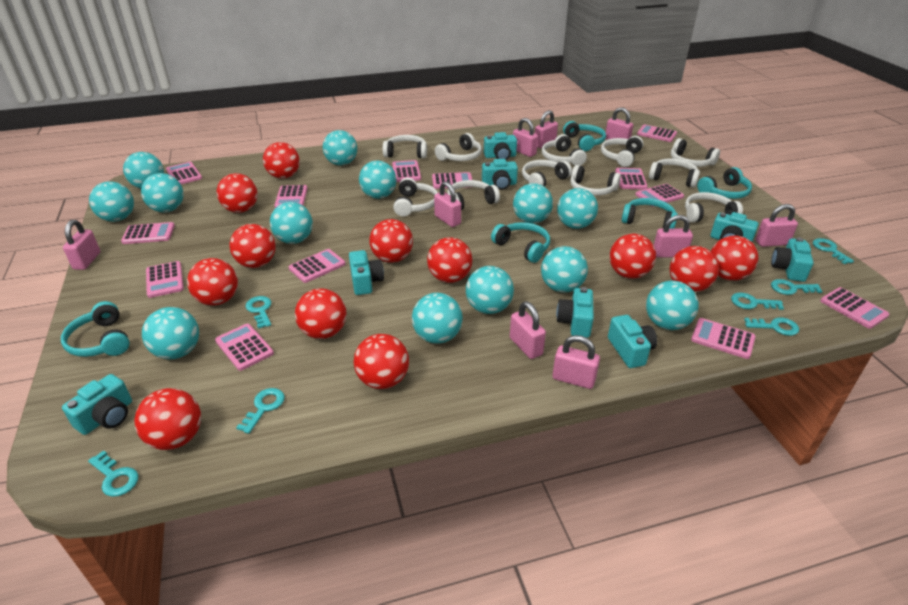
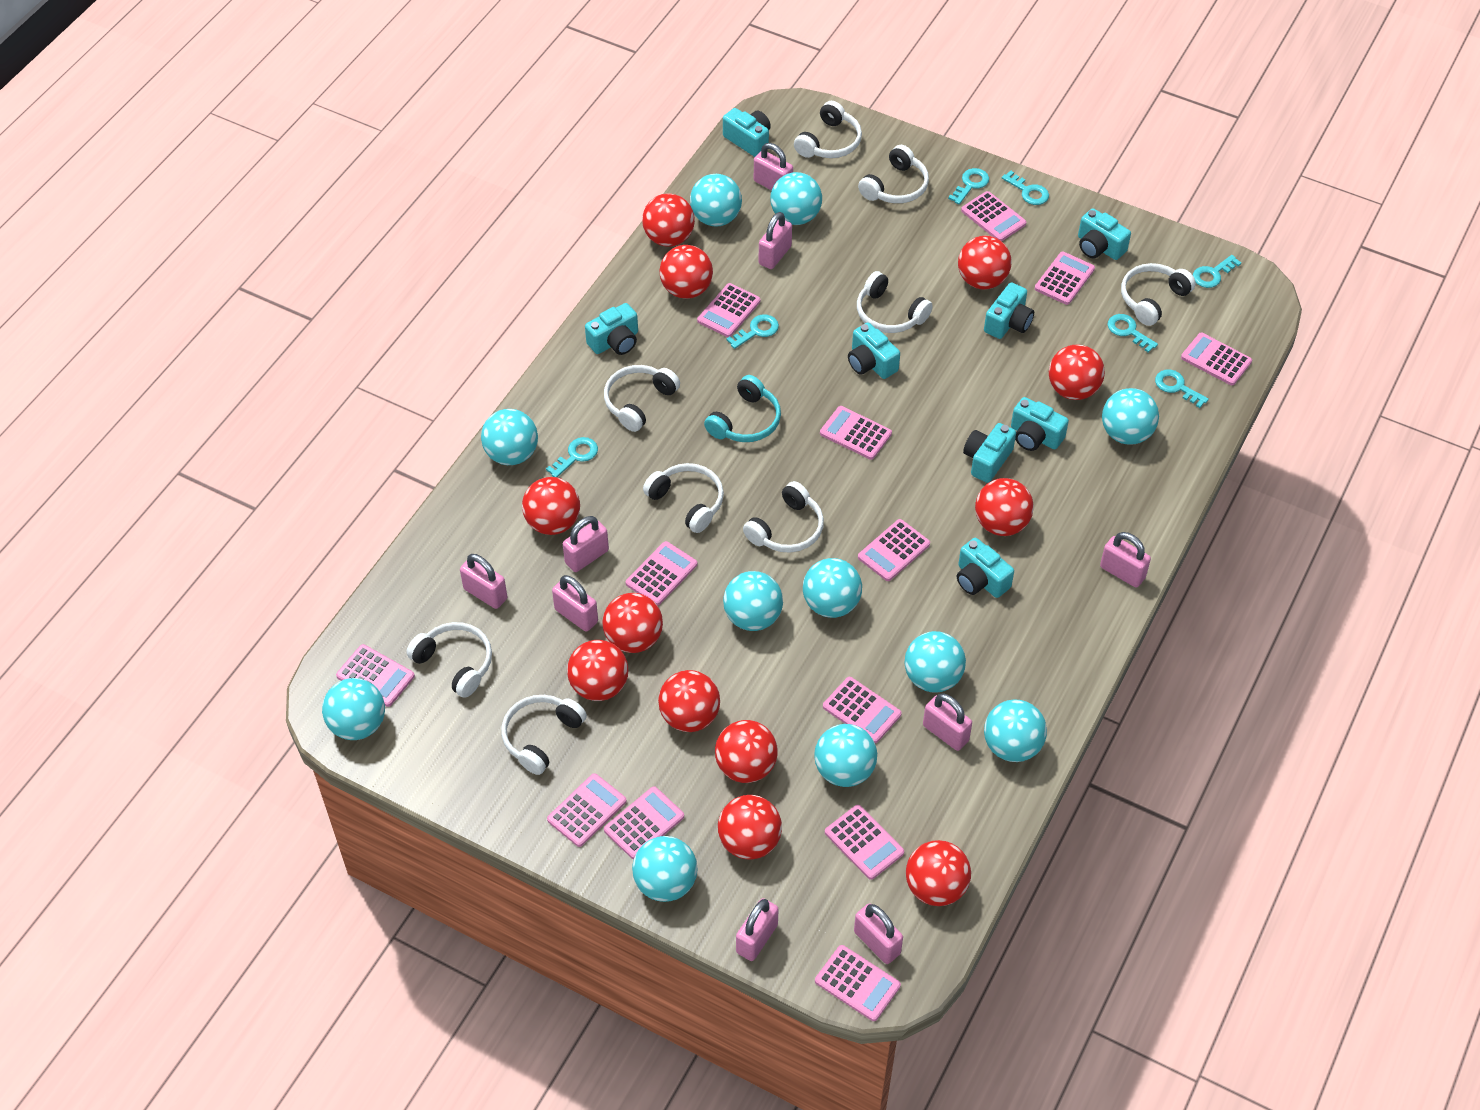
turquoise ball: [89,182,134,222] [123,152,164,189] [141,173,184,213] [142,307,199,359] [270,202,313,244] [323,130,357,165] [359,161,397,199] [412,293,463,344] [466,266,514,314] [513,183,553,224] [541,246,588,293] [557,188,598,229] [646,280,699,330] = 13 -> [322,678,385,740] [481,409,538,465] [632,836,697,902] [690,174,742,227] [723,571,783,631] [770,172,822,225] [803,558,862,618] [814,724,877,787] [904,631,966,693] [984,699,1047,762] [1102,388,1159,445] = 11
turquoise headphones: [61,301,130,357] [491,222,550,263] [563,121,606,151] [622,198,678,228] [697,167,752,199] = 5 -> [704,375,781,442] = 1
white headphones: [383,135,427,158] [393,178,438,217] [435,133,482,161] [447,180,500,210] [522,160,572,187] [542,134,587,166] [570,165,621,196] [601,136,643,167] [649,158,700,188] [671,138,720,167] [685,192,743,223] = 11 -> [406,622,492,698] [501,695,587,775] [604,365,680,432] [643,463,724,533] [743,481,824,553] [794,101,862,158] [857,271,933,333] [858,145,929,203] [1121,263,1196,326] = 9

